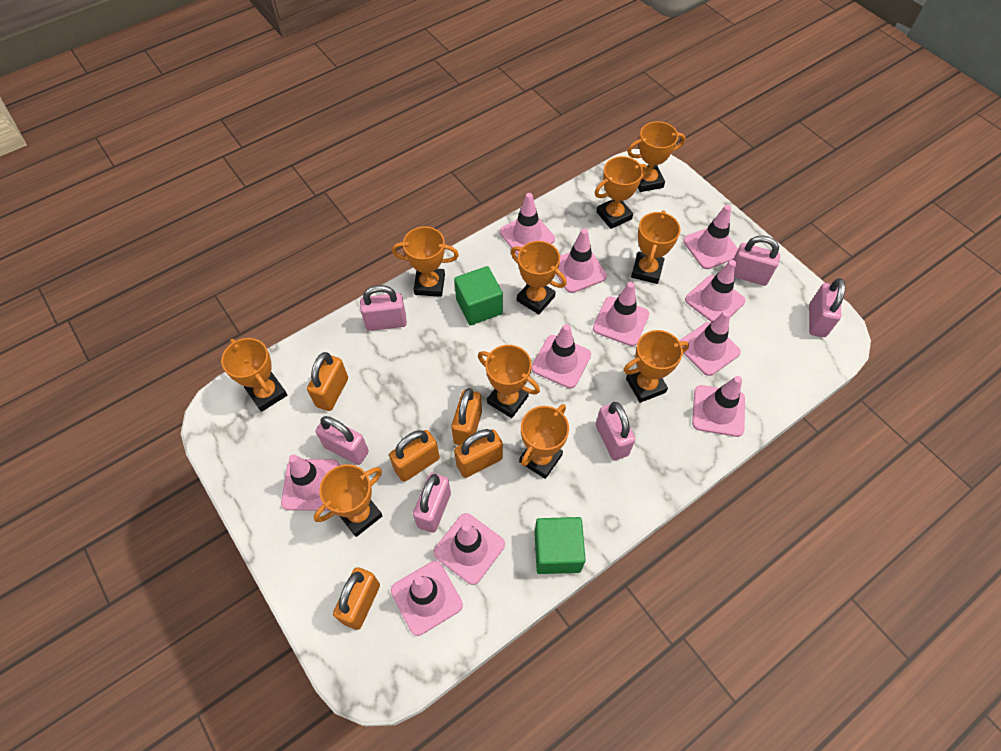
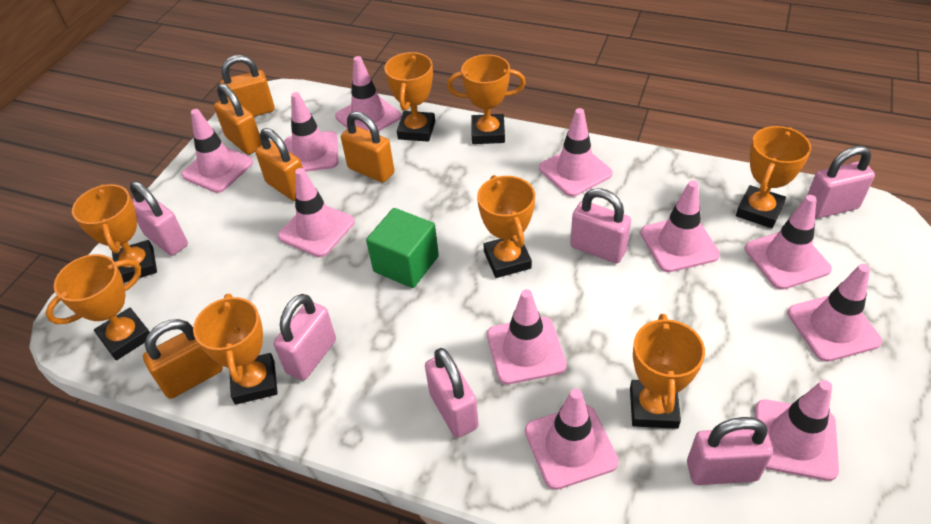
green cube: [454,266,503,325] [534,517,586,574] = 2 -> [366,208,439,288] = 1
orange trophy: [221,338,287,412] [314,464,382,537] [392,226,459,297] [478,345,540,418] [511,241,567,315] [519,404,569,479] [595,156,647,229] [623,330,689,403] [627,121,686,192] [631,210,680,284] = 10 -> [45,254,150,360] [72,184,157,283] [193,294,278,404] [384,52,435,142] [447,54,526,144] [477,175,535,278] [630,314,705,429] [736,126,811,228] = 8

